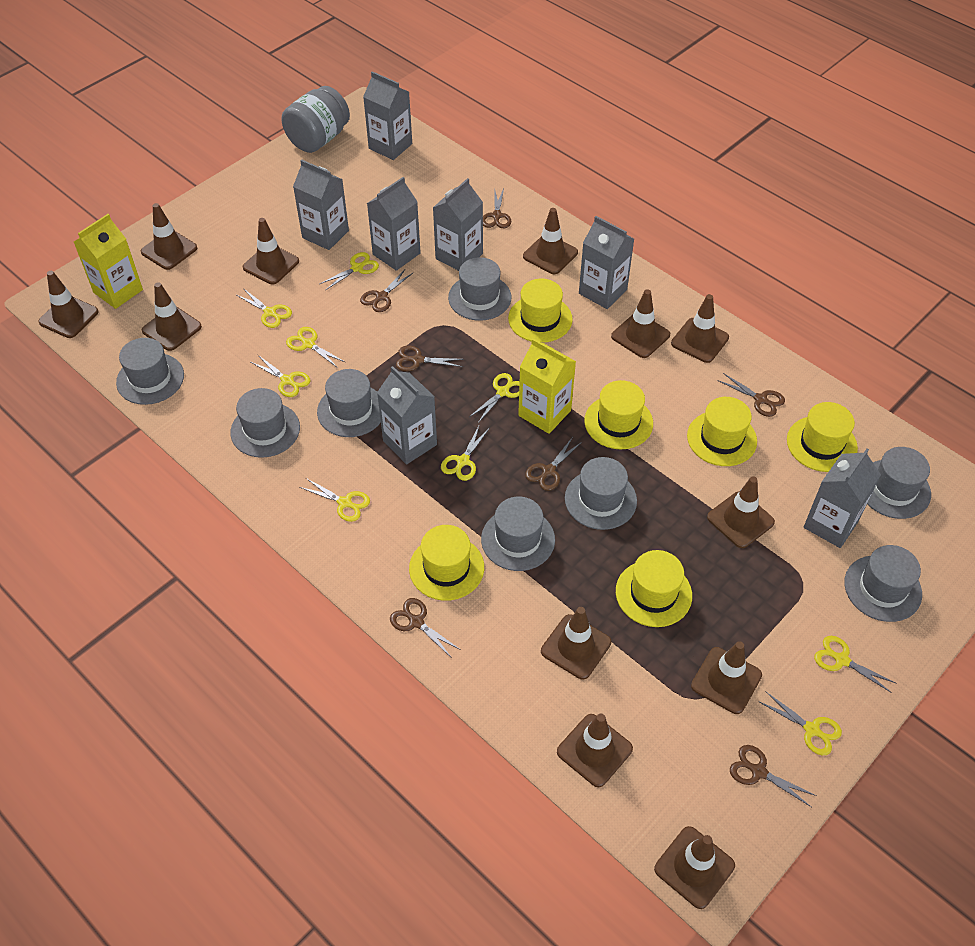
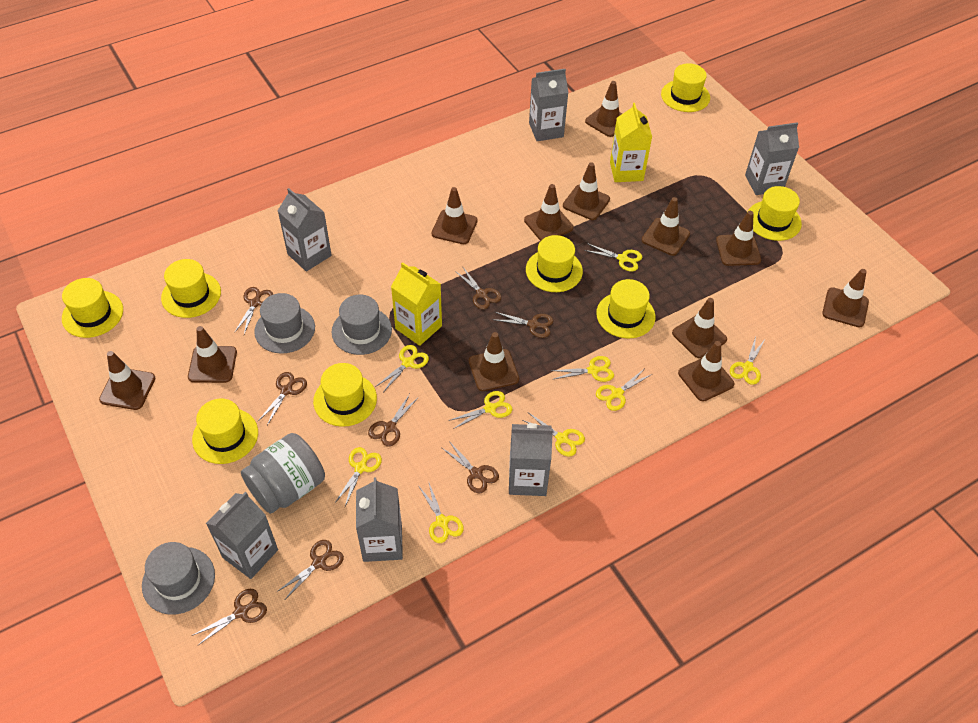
brown scissors: [360,270,413,312] [390,598,461,658] [396,346,464,371] [483,188,511,228] [525,437,582,491] [717,373,785,417] [730,745,817,807] = 7 -> [192,589,267,646] [234,287,273,334] [258,372,307,425] [277,540,344,599] [368,394,419,446] [442,441,499,493] [455,266,501,309] [495,312,553,338] = 8
grey carton: [293,159,349,250] [363,71,412,160] [367,177,421,271] [377,366,437,464] [433,178,483,271] [579,216,634,309] [804,449,881,548] = 7 -> [206,492,278,579] [278,188,332,272] [356,477,403,562] [509,423,553,496] [529,69,568,141] [745,122,799,195] = 6
grey hat: [116,338,184,405] [230,388,300,458] [317,369,381,437] [448,257,511,321] [481,497,555,571] [565,457,637,530] [844,545,922,622] [867,447,931,519] = 8 -> [142,542,215,615] [254,293,315,354] [332,295,392,355] = 3
yellow hat: [409,525,484,601] [508,278,573,343] [584,380,653,449] [616,550,692,627] [687,397,757,466] [787,402,858,472] = 6 -> [62,278,123,338] [161,259,221,318] [192,398,258,464] [313,363,377,427] [526,235,583,292] [596,279,655,339] [661,63,710,112] [748,186,802,241] = 8

